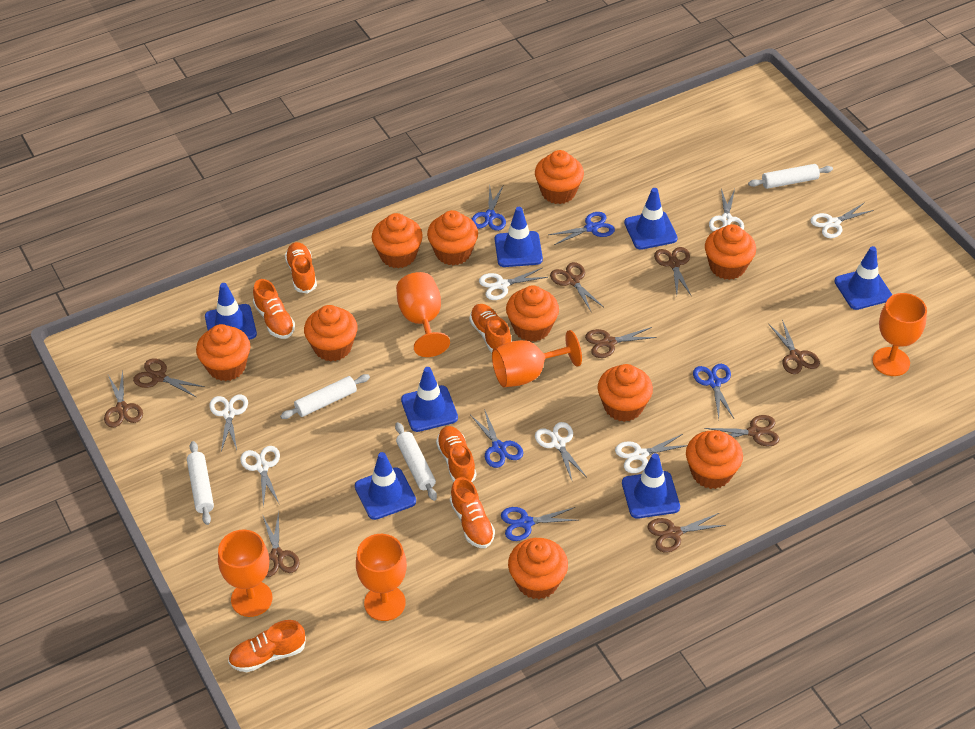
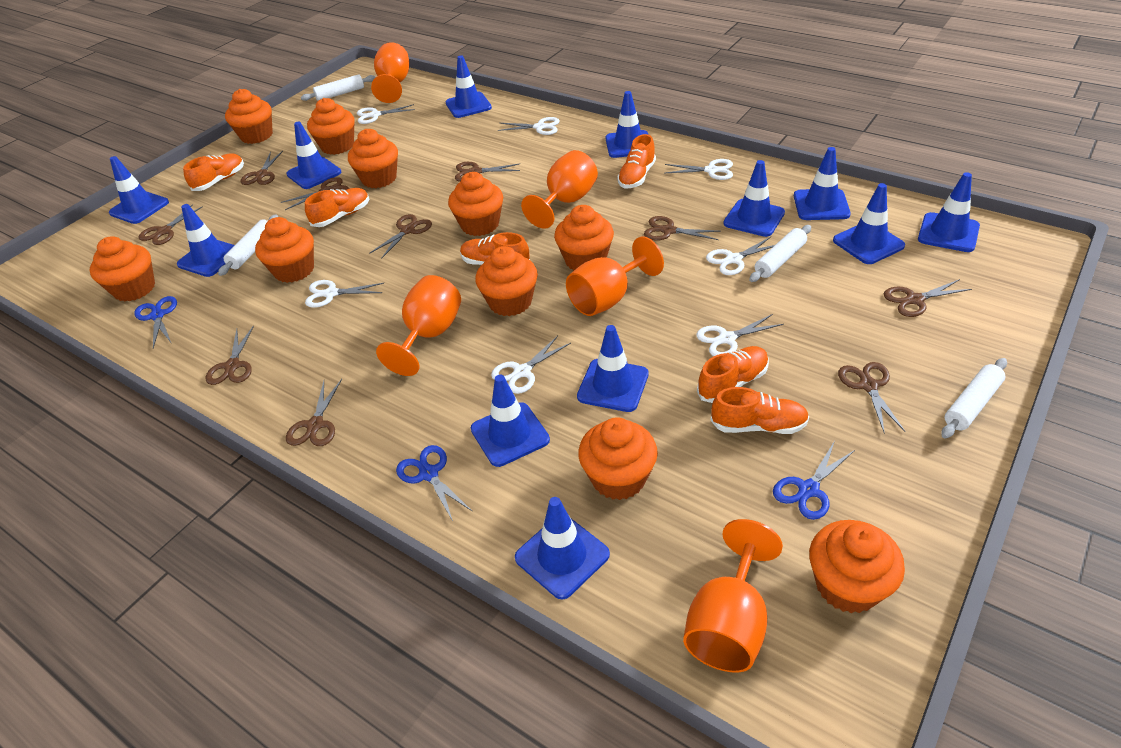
blue scissors: [471,186,506,231] [471,409,523,468] [501,507,578,541] [548,212,615,245] [693,364,734,418] = 5 -> [134,296,177,348] [396,445,473,521] [773,441,855,520] = 3
blue traffic cone: [205,283,257,340] [355,452,416,520] [401,367,458,432] [495,207,543,267] [622,453,680,519] [624,188,678,250] [834,246,892,310] = 7 -> [109,156,169,224] [177,204,235,277] [286,122,341,189] [445,55,492,118] [471,375,550,467] [515,497,610,600] [577,325,649,412] [605,91,649,158] [723,160,785,237] [794,147,851,220] [833,183,905,264] [918,172,980,252] = 12
brown scissors: [104,371,143,428] [133,358,205,397] [262,511,300,577] [550,262,604,311] [585,327,657,358] [647,513,726,552] [654,247,691,295] [704,415,780,447] [769,320,820,374] = 9 -> [138,204,203,245] [205,325,254,385] [241,151,283,185] [281,177,349,210] [286,379,342,446] [369,214,432,259] [455,162,520,182] [644,216,721,241] [838,362,905,432] [884,279,972,317] = 10

